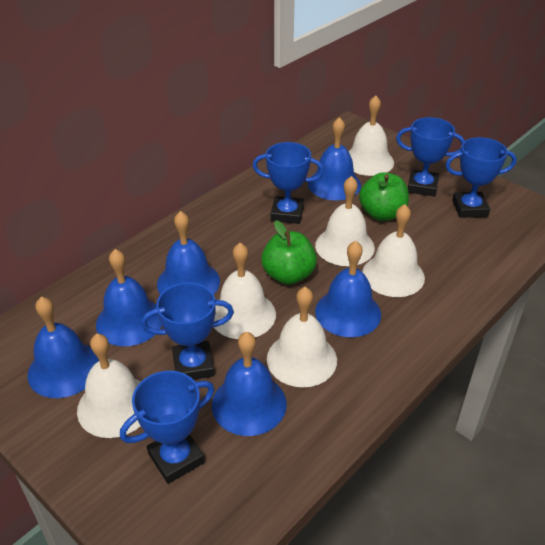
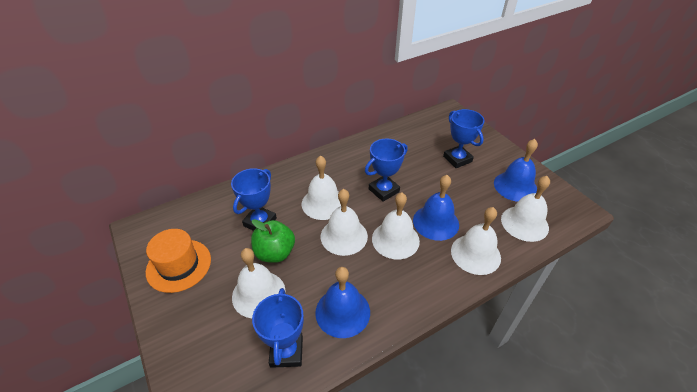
blue bell: [28,297,99,398] [96,249,162,346] [157,211,220,295] [212,332,287,436] [308,117,361,201] [315,241,381,337] = 6 -> [315,267,370,338] [413,175,459,241] [494,139,538,202] = 3
blue trophy: [120,371,214,484] [141,283,234,380] [253,142,324,224] [396,117,465,197] [445,137,517,218] = 5 -> [231,168,277,231] [252,288,304,368] [365,139,408,202] [443,109,485,168] = 4
green apple: [261,220,317,285] [359,172,409,221] = 2 -> [251,219,295,263] = 1
orange hat: none = 0 -> [146,229,211,293] = 1

